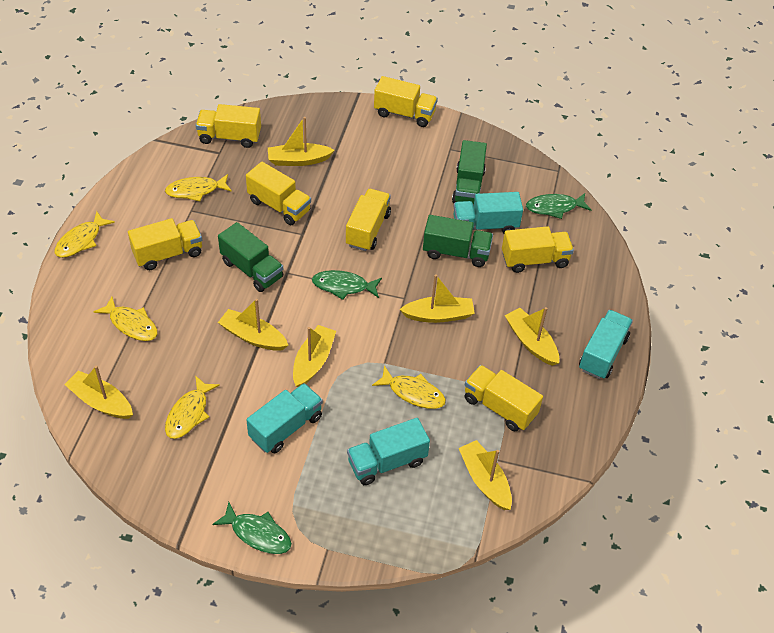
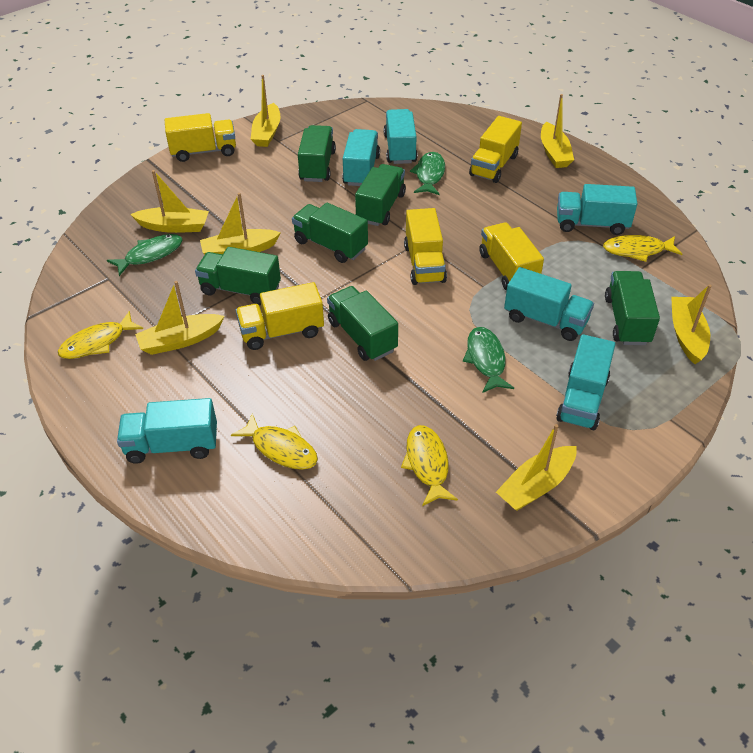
green truck: [218,222,283,292] [423,215,493,267] [452,140,487,205] = 3 -> [195,247,281,305] [292,203,368,263] [298,125,336,182] [327,286,398,361] [355,164,406,226] [605,271,660,345] = 6
turquoise truck: [246,383,323,453] [347,418,430,485] [453,192,523,233] [579,310,633,379] = 4 -> [117,398,217,464] [342,129,380,186] [384,109,417,164] [504,267,594,341] [556,334,615,430] [557,184,637,235] = 6
yellow fish: [55,211,115,258] [94,296,158,341] [165,174,232,201] [165,375,220,439] [372,366,446,409] = 5 -> [58,311,143,359] [231,414,318,470] [401,425,458,506] [603,235,682,262] = 4
yellow truck: [128,218,202,270] [196,104,261,148] [246,162,311,225] [346,189,391,251] [374,76,438,127] [465,365,543,431] [502,226,574,273] = 7 -> [165,113,236,162] [236,282,324,350] [404,208,447,285] [469,116,522,183] [479,222,544,291] = 5

